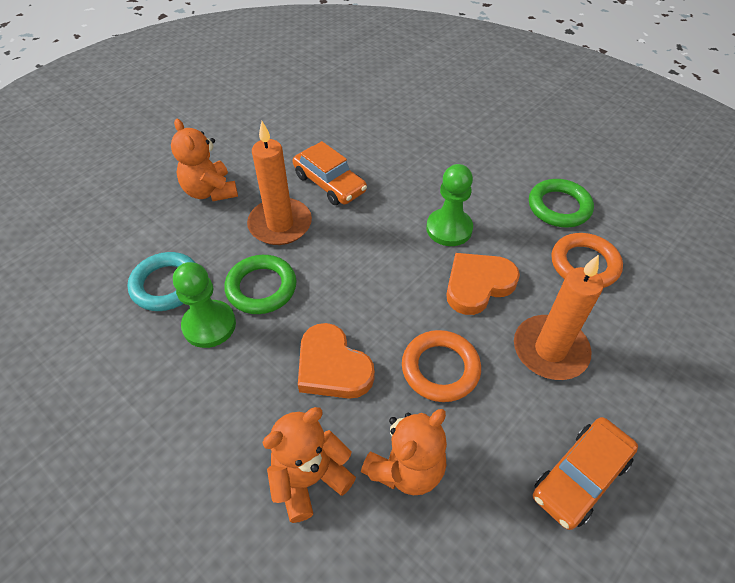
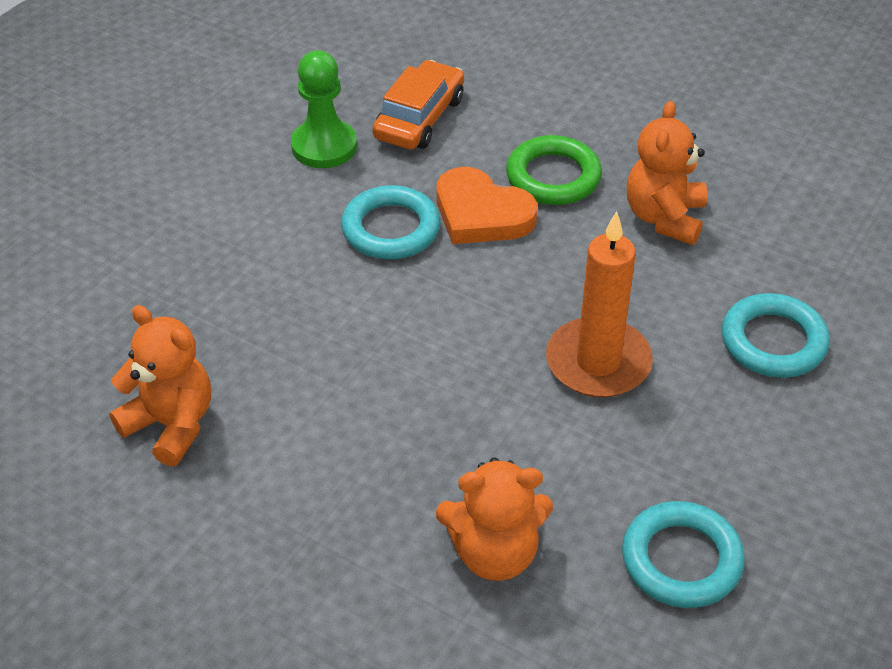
green pawn: [173,262,236,348] [426,164,473,246] = 2 -> [291,50,357,168] = 1
green ring: [224,255,297,314] [529,179,594,227] = 2 -> [506,135,602,205] = 1
orange candle: [247,121,312,245] [514,255,604,380] = 2 -> [546,211,653,397] = 1
orange car: [293,141,367,205] [533,417,638,530] = 2 -> [372,60,464,149] = 1
orange heart: [298,323,375,399] [446,253,520,315] = 2 -> [437,167,537,244] = 1
orange ring: [402,330,481,402] [552,233,623,288] = 2 -> none = 0
turquoise ring: [127,252,196,311] = 1 -> [341,185,440,259] [622,501,745,608] [722,293,830,378] = 3

